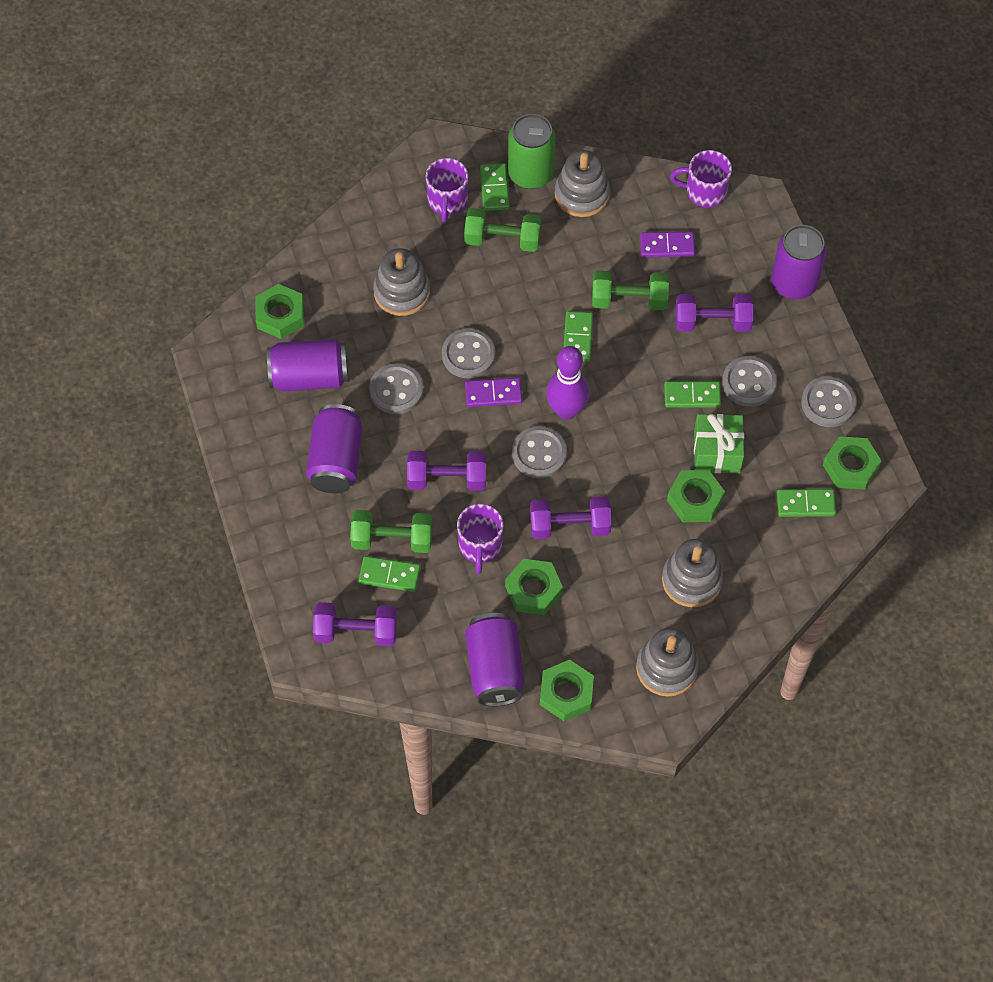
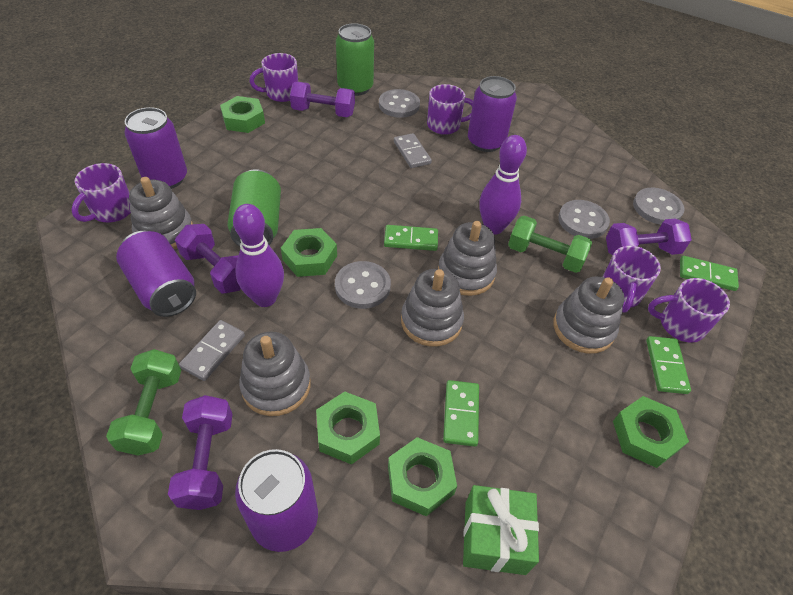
green can: [508,114,556,189] = 1 -> [227,169,281,247] [336,23,374,96] = 2
green domino: [359,556,420,592] [480,163,510,211] [564,311,593,362] [664,381,721,408] [777,489,836,517] = 5 -> [384,225,438,251] [443,380,479,447] [646,336,691,394] [680,256,739,291] = 4
green dumbbell: [350,510,433,553] [464,208,541,252] [592,271,669,310] = 3 -> [106,349,181,455] [508,216,592,273] = 2
grey button: [369,363,424,414] [442,328,495,378] [512,426,567,478] [722,356,777,407] [801,376,857,427] = 5 -> [335,261,391,309] [379,89,420,118] [558,200,610,239] [633,188,684,225] = 4
grey domino: none = 0 -> [179,320,245,381] [394,133,432,168] = 2
grey stacking toy: [373,248,430,316] [555,150,610,217] [636,627,699,697] [662,539,723,607] = 4 -> [129,177,193,249] [239,332,311,416] [401,269,464,347] [438,221,497,296] [553,276,624,354] = 5
purple bowling pin: [546,346,589,420] = 1 -> [233,204,284,307] [479,135,527,234] = 2
purple domino: [465,377,522,407] [640,232,695,257] = 2 -> none = 0
purple mug: [426,158,468,222] [457,504,504,574] [670,150,732,208] = 3 -> [71,163,131,222] [249,53,298,102] [427,84,473,135] [603,246,661,313] [648,278,730,343] = 5

